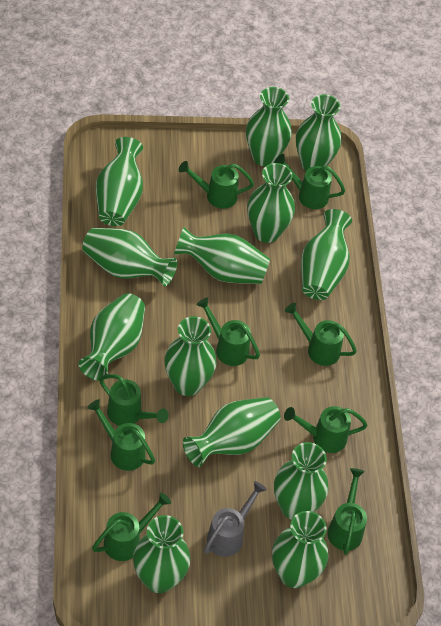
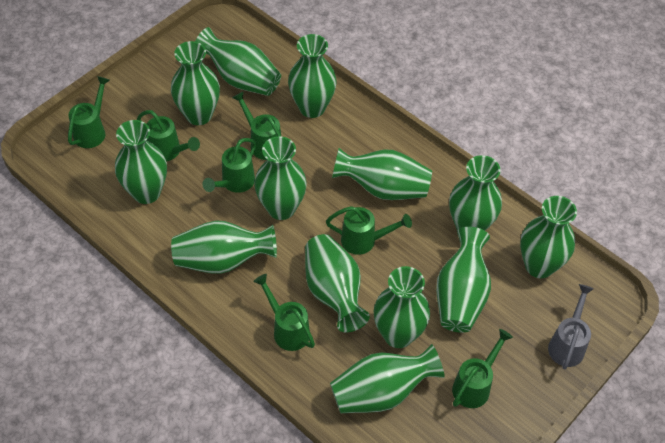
green watering can: [87,399,155,471] [92,493,171,561] [99,374,168,426] [179,161,254,209] [196,297,260,366] [275,154,345,209] [284,406,368,453] [285,303,357,366] [327,468,367,555] = 9 -> [68,76,110,148] [137,110,200,162] [202,138,256,193] [232,91,281,160] [253,274,315,351] [326,206,412,255] [452,329,513,408] = 7

